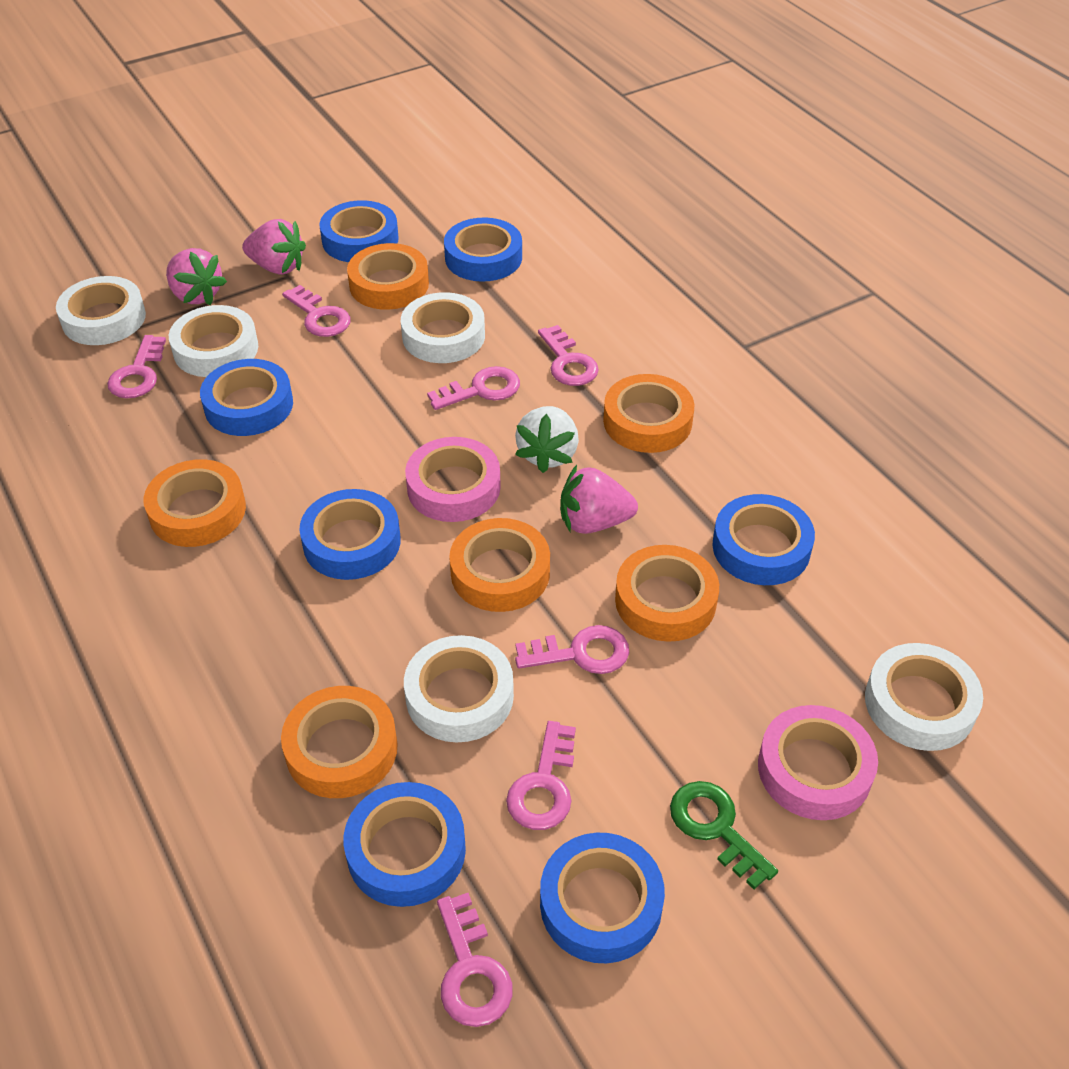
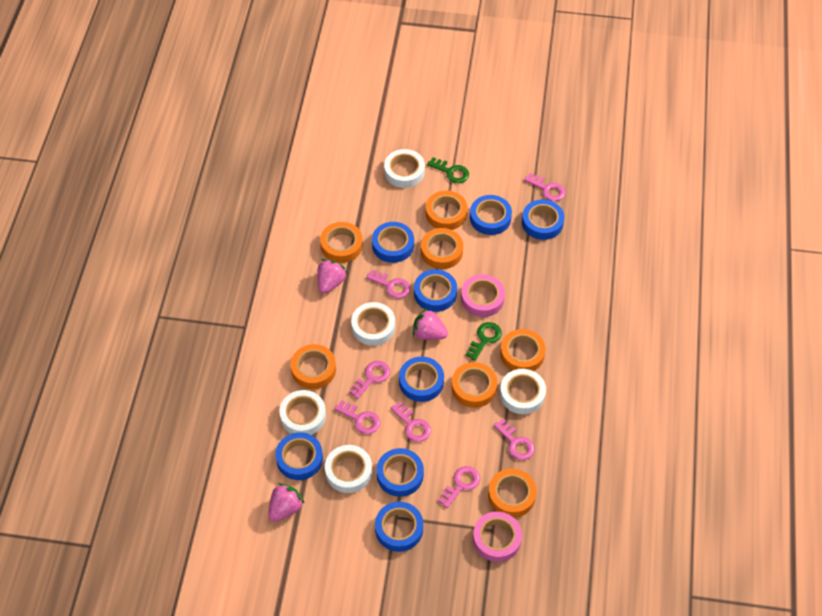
blue tape: [200,359,293,436] [299,489,401,580] [319,200,398,262] [343,782,466,907] [444,217,522,282] [540,833,665,963] [712,494,815,585] = 7 -> [275,432,323,480] [372,222,414,263] [375,502,423,552] [377,448,424,497] [399,356,444,402] [414,269,457,312] [470,195,512,235] [522,199,564,240] = 8
green key: [670,781,778,890] = 1 -> [427,157,469,183] [466,322,502,361] = 2
orange tape: [144,459,246,547] [281,686,398,798] [347,243,429,310] [449,518,550,612] [603,374,694,453] [615,545,719,642] = 6 -> [291,344,336,389] [320,222,363,263] [421,228,463,269] [426,190,467,230] [452,362,497,408] [488,468,537,517] [500,329,546,371] = 7
white strawberry: [515,406,579,473] = 1 -> none = 0

